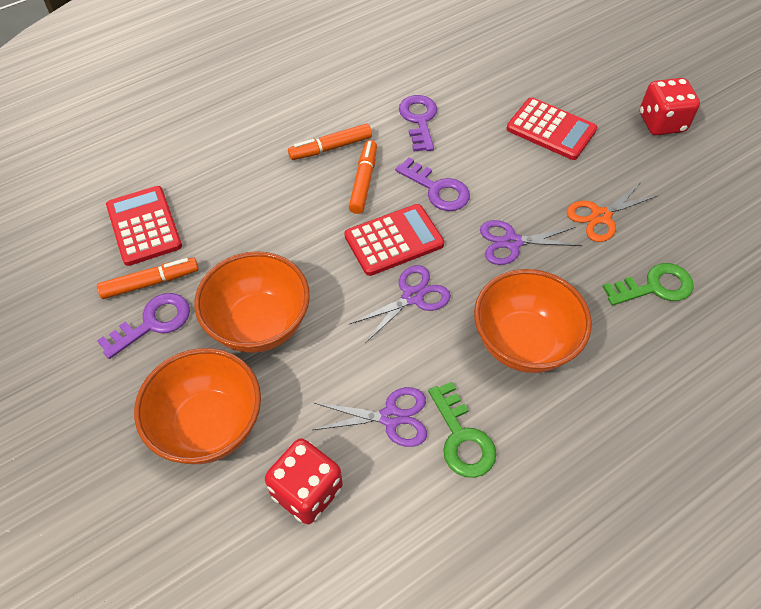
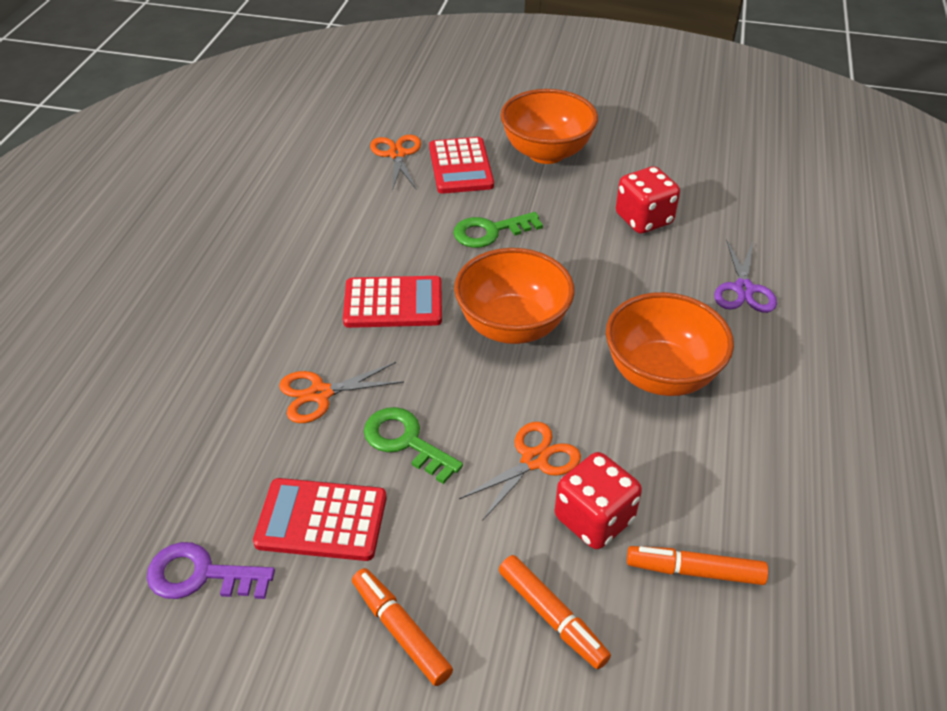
orange scissors: [566,181,658,242] = 1 -> [279,362,404,423] [370,135,421,191] [459,422,581,521] = 3
purple key: [97,293,190,359] [395,158,470,211] [399,95,437,152] = 3 -> [147,542,275,599] = 1
purple scissors: [313,387,427,447] [350,265,451,343] [480,220,582,265] = 3 -> [714,240,777,313] = 1

